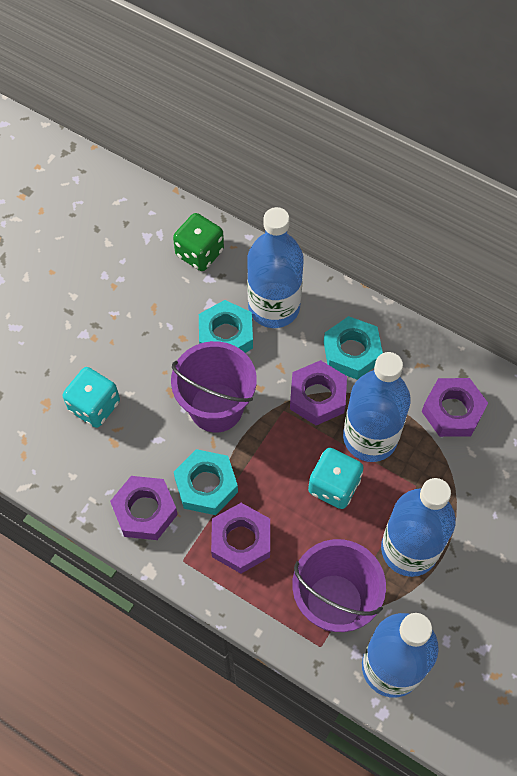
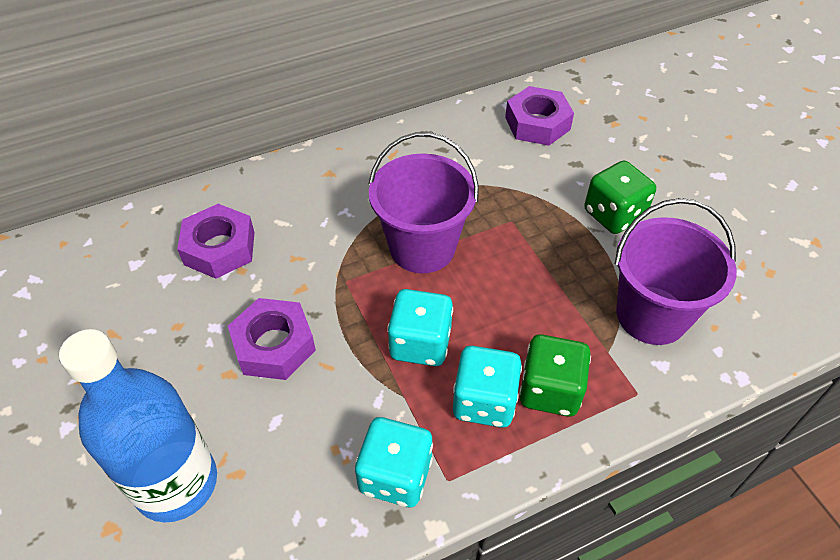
blue bottle: [247,207,304,328] [343,352,411,462] [362,613,439,698] [381,478,456,577] = 4 -> [59,329,217,523] = 1
green dice: [173,213,224,271] = 1 -> [519,334,591,417] [584,161,656,234] = 2
purple nut: [110,476,178,540] [211,503,270,573] [290,360,347,425] [421,378,488,437] = 4 -> [177,204,254,279] [228,298,316,380] [505,86,574,146] = 3
turquoise dice: [63,367,120,428] [308,448,364,509] = 2 -> [355,417,433,507] [387,289,453,366] [453,346,522,428] = 3
turquoise nut: [174,449,238,515] [199,300,253,353] [324,316,383,379] = 3 -> none = 0

